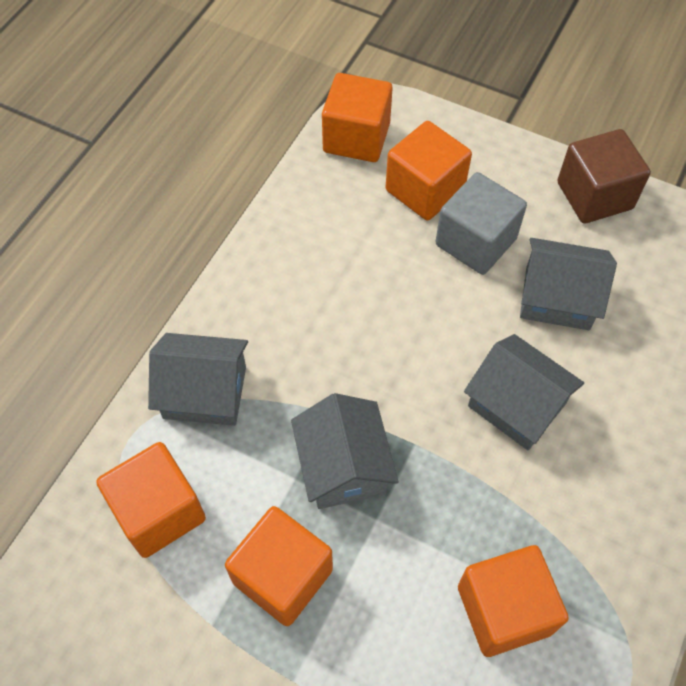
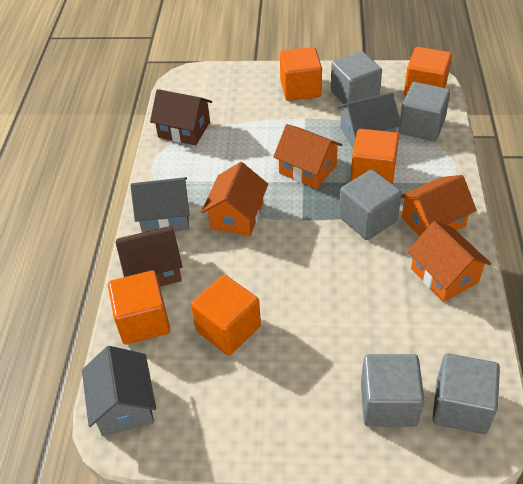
brown cube: [557,129,651,224] = 1 -> none = 0
brown house: none = 0 -> [116,226,183,287] [150,89,212,145] = 2
grey cube: [435,172,527,275] = 1 -> [331,51,382,104] [339,169,402,240] [361,354,424,427] [399,82,450,141] [432,353,500,434] = 5
grey house: [148,333,248,426] [291,393,399,509] [464,334,584,450] [520,238,617,330] = 4 -> [82,346,156,436] [130,177,190,233] [337,92,401,149] = 3
orange house: none = 0 -> [201,162,268,236] [273,124,343,189] [401,175,477,237] [407,221,491,302] = 4

